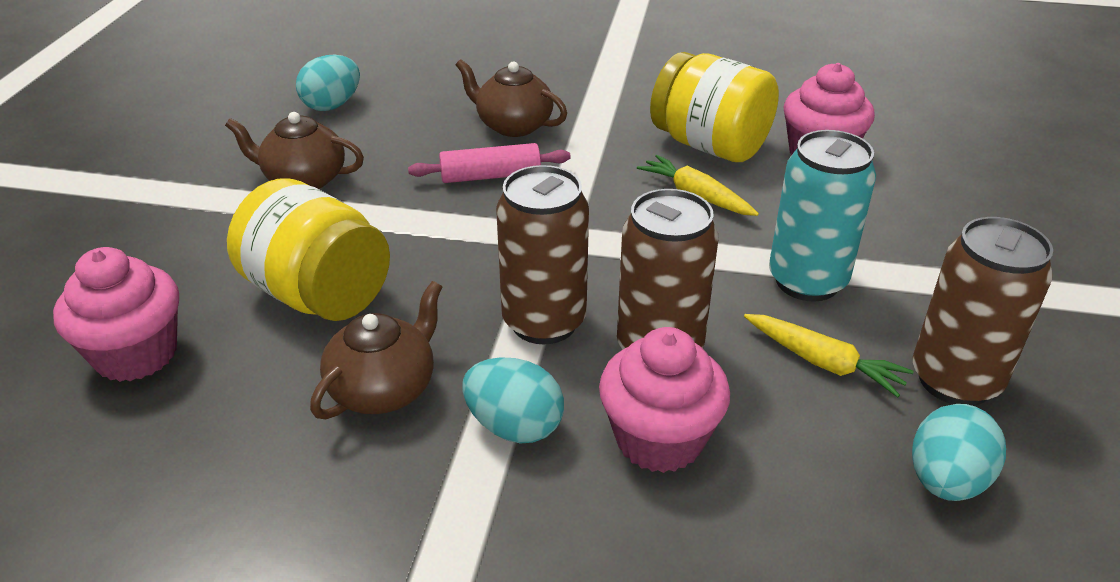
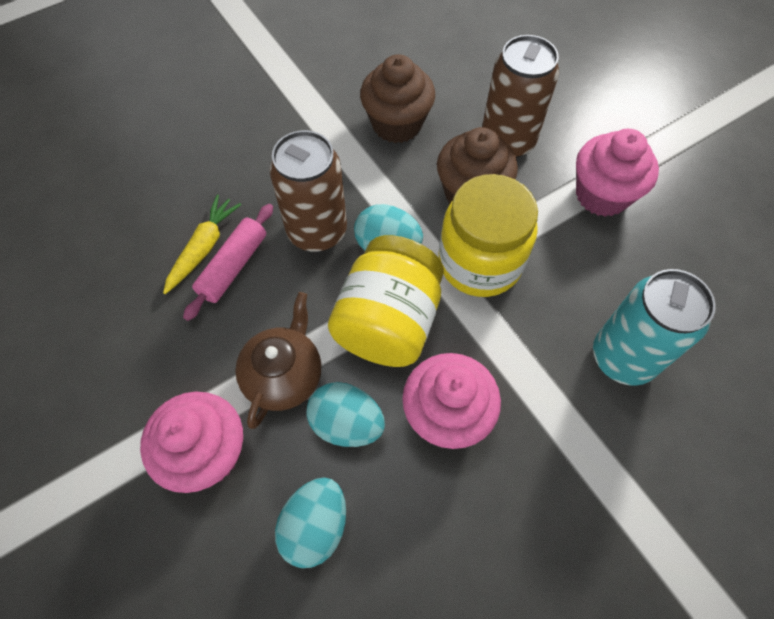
brown can: [496,165,589,344] [617,189,718,350] [913,217,1053,406] = 3 -> [269,130,347,252] [482,35,559,158] = 2
brown cupcake: none = 0 -> [360,54,435,143] [437,127,518,205] = 2
brown teapot: [225,112,364,189] [310,281,442,419] [456,59,567,137] = 3 -> [235,292,321,429] = 1
yellow carrot: [637,155,759,216] [744,314,914,397] = 2 -> [163,195,242,294] = 1

